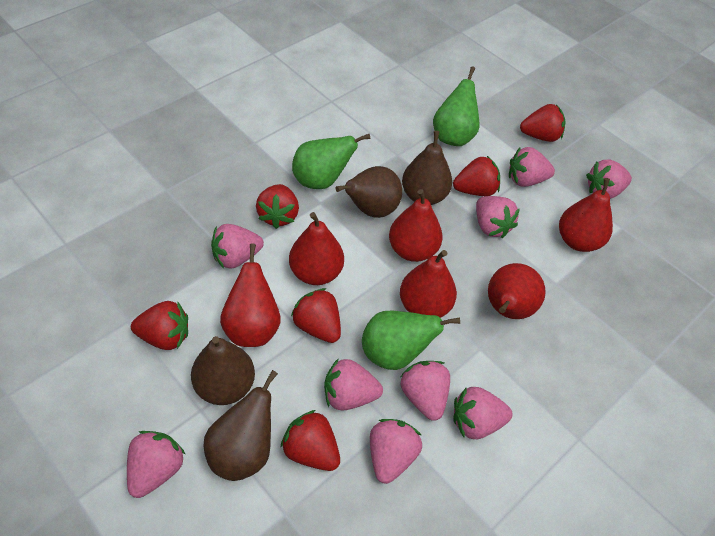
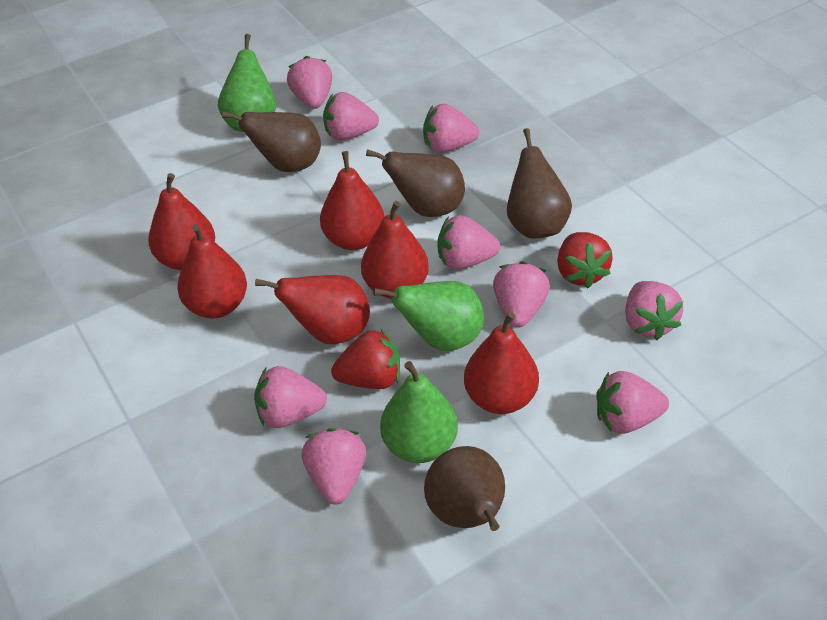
red strawberry: [131,301,188,350] [256,184,299,229] [281,410,340,471] [291,288,341,343] [453,156,500,196] [520,104,566,142] = 6 -> [331,328,400,389] [557,232,613,288] = 2

